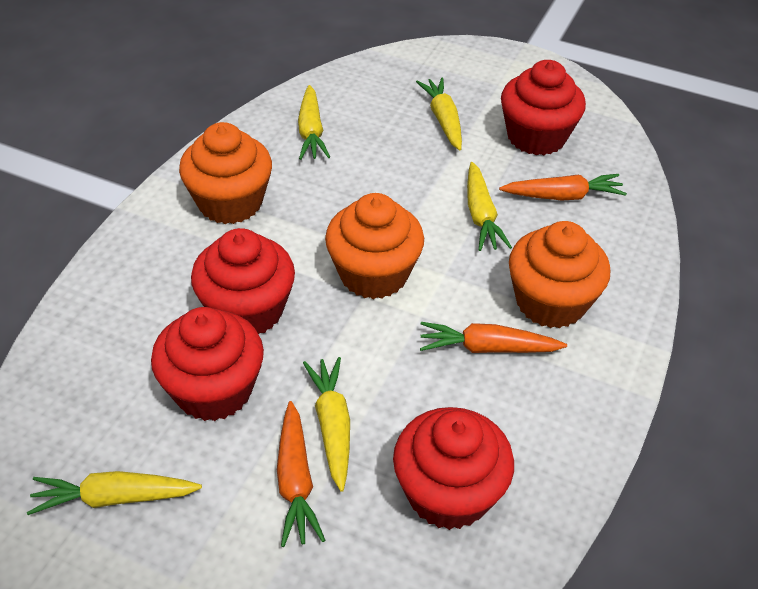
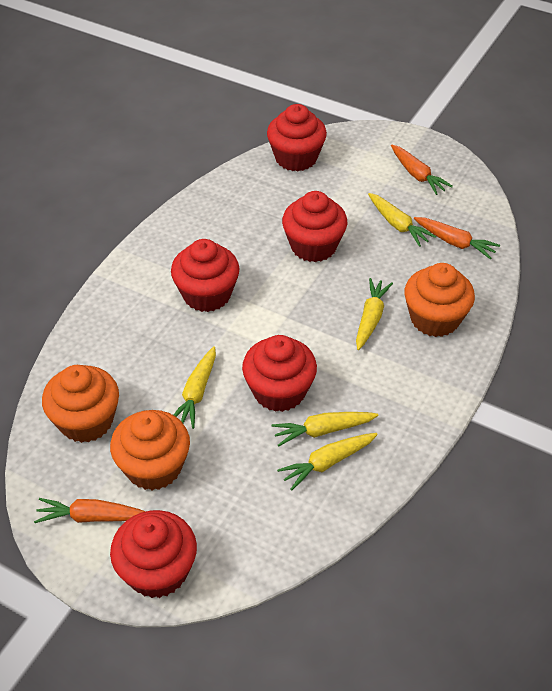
red cupcake: [151,307,264,421] [191,228,295,334] [393,407,514,530] [501,60,586,155] = 4 -> [110,510,197,598] [171,239,239,312] [242,335,317,412] [267,104,327,171] [282,191,347,262] = 5

